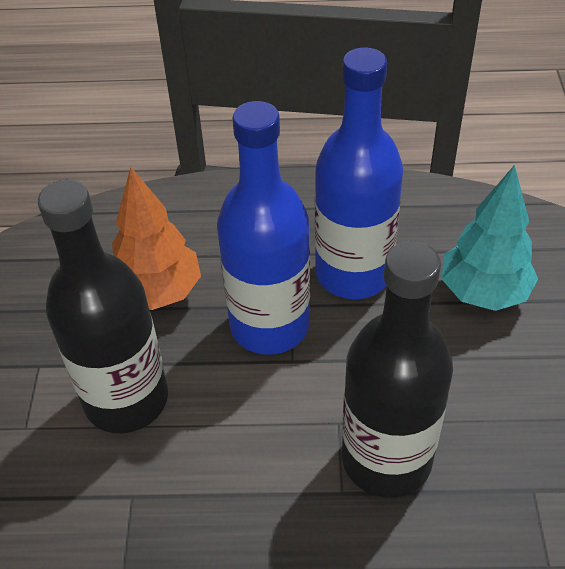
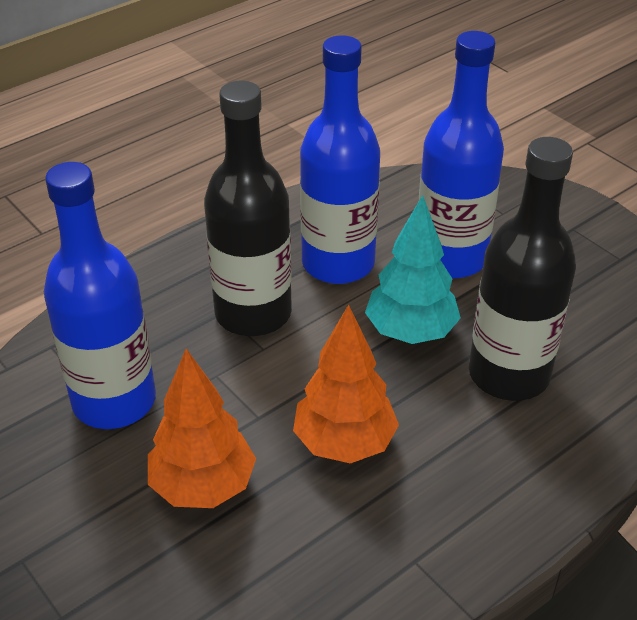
blue bottle: [217,101,310,355] [315,47,403,299] = 2 -> [44,162,156,429] [300,35,380,284] [418,31,504,278] = 3
orange tree: [112,167,201,310] = 1 -> [148,349,256,508] [293,305,399,463] = 2

